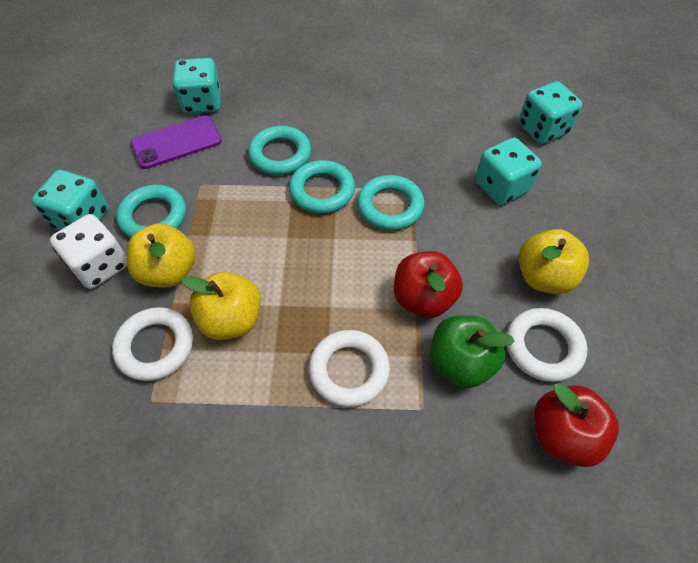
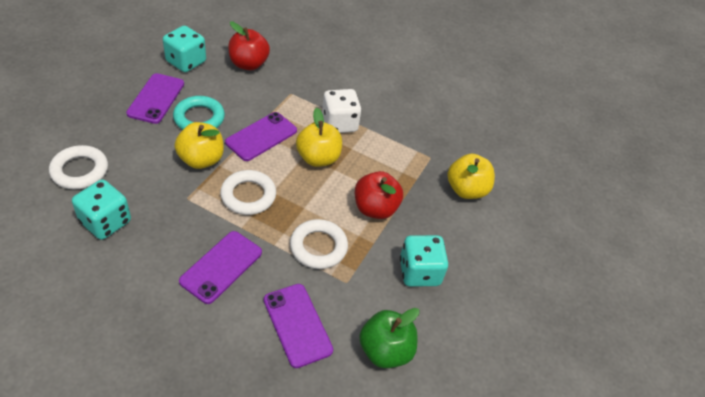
purple phone: [131,115,222,169] = 1 -> [126,73,184,124] [179,231,262,304] [225,112,297,161] [264,284,333,368] = 4
turquoise dice: [32,170,109,230] [172,58,221,114] [475,138,542,205] [519,81,582,144] = 4 -> [72,180,131,240] [163,26,206,72] [400,235,448,287] = 3
turquoise ring: [116,185,186,238] [248,126,311,175] [289,160,355,214] [357,175,424,230] = 4 -> [173,96,225,130] = 1

